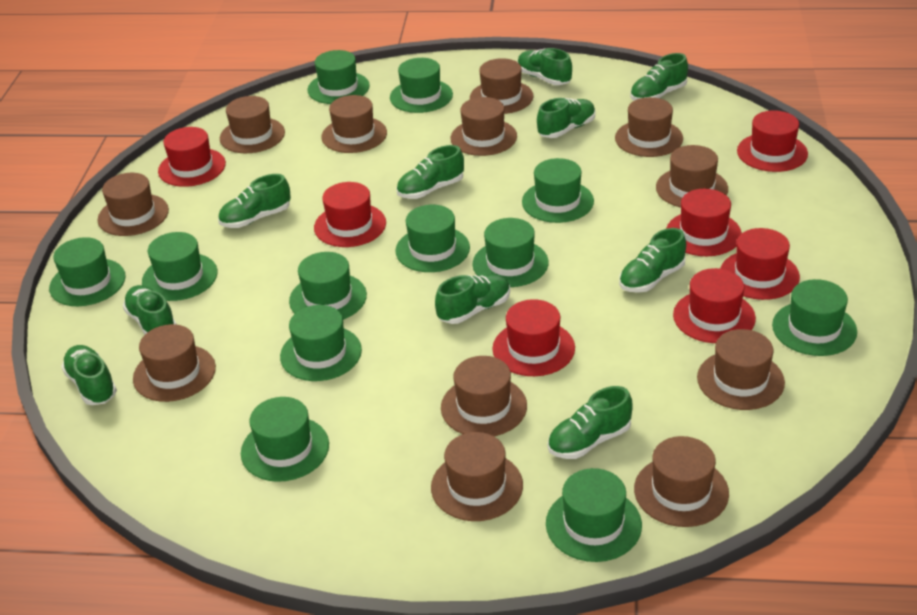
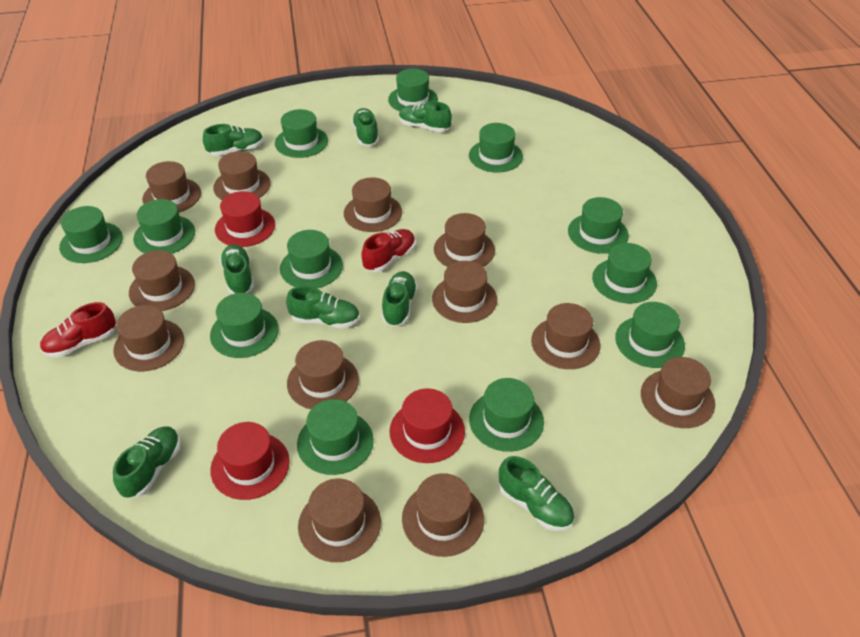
green shoe: [61,345,117,405] [123,285,177,335] [218,174,291,228] [396,145,464,199] [435,274,510,324] [518,48,572,85] [537,98,595,138] [548,386,632,459] [619,228,686,293] [630,53,688,101] = 10 -> [113,426,181,498] [203,124,264,156] [220,244,254,294] [286,286,360,329] [352,108,379,146] [382,271,418,327] [399,101,452,132] [499,456,574,531] = 8
red hat: [158,127,226,187] [314,182,386,247] [493,299,575,376] [666,189,742,256] [673,268,756,343] [720,228,800,300] [737,110,808,172] = 7 -> [210,422,290,500] [215,191,275,247] [390,388,465,463] = 3
red shoe: none = 0 -> [40,302,116,358] [361,229,415,272] = 2

